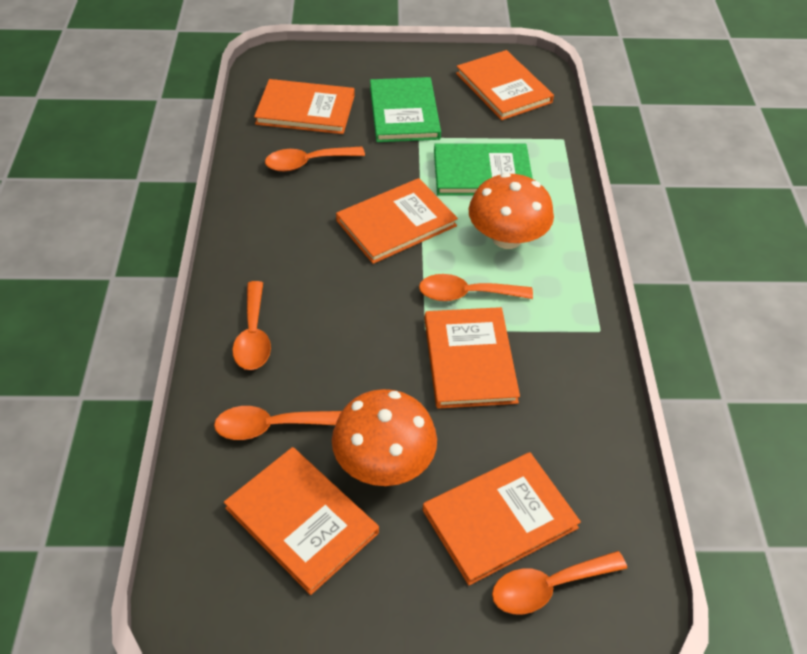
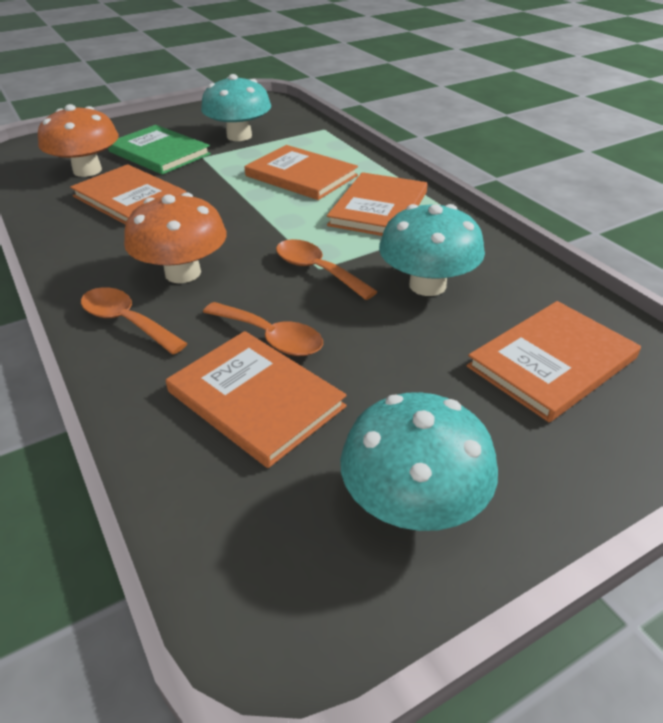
green book: [370,77,441,142] [434,143,533,196] = 2 -> [108,125,211,175] = 1
orange book: [224,447,379,595] [254,79,355,134] [336,178,458,264] [423,452,581,586] [424,307,520,409] [456,50,554,120] = 6 -> [70,164,187,225] [166,331,347,468] [245,145,358,200] [327,172,427,236] [467,301,641,422] = 5
orange spoon: [214,406,342,440] [232,281,271,370] [265,147,365,171] [419,274,533,301] [492,551,627,614] = 5 -> [81,287,188,355] [203,302,323,356] [276,239,378,300] = 3
turquoise mushroom: none = 0 -> [201,74,271,141] [340,392,498,531] [379,204,485,296] = 3

